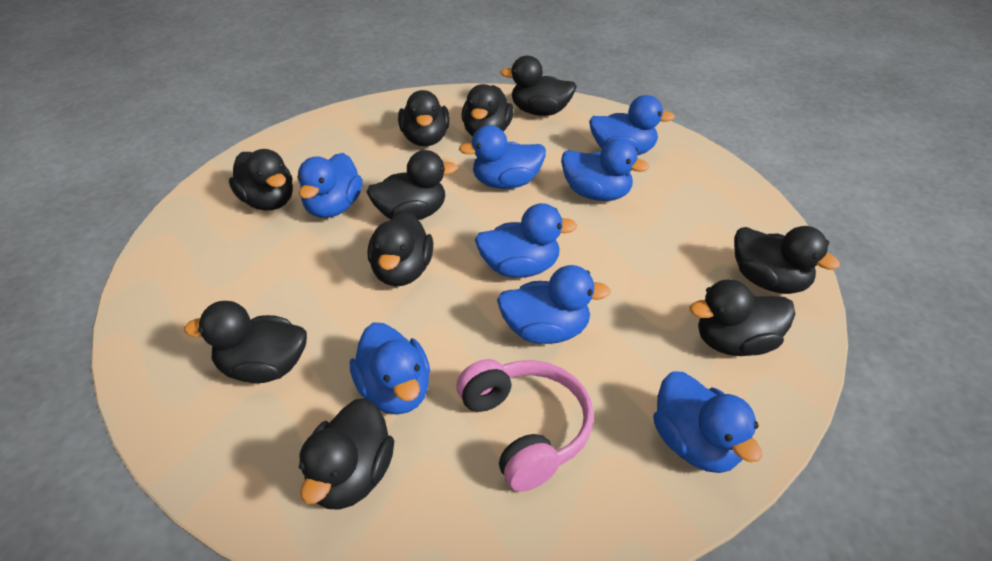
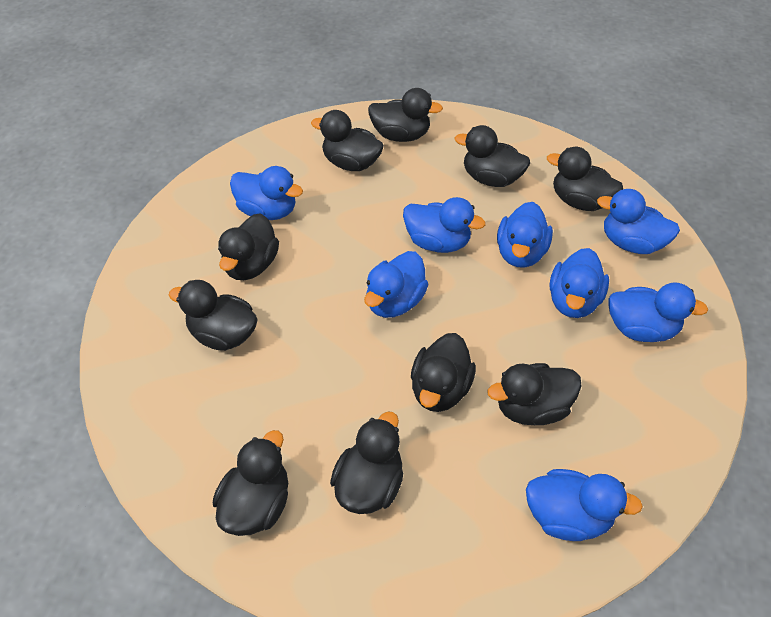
pink headphones: [456,359,594,492] = 1 -> none = 0

